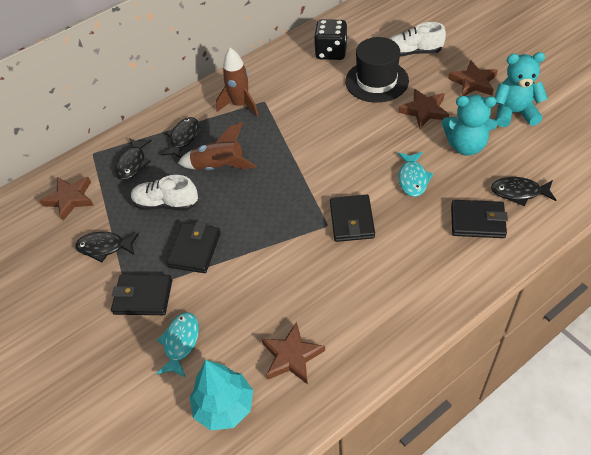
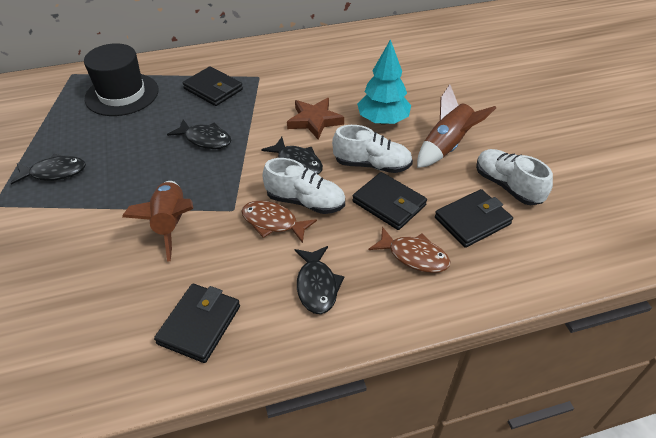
black dice: [314,19,348,60] = 1 -> none = 0
brown fish: none = 0 -> [241,200,317,243] [368,227,450,273] = 2
brown star: [39,177,94,221] [262,322,325,384] [399,89,449,128] [448,60,498,96] = 4 -> [287,98,344,140] = 1
turquoise fish: [156,312,199,378] [398,152,434,197] = 2 -> none = 0
turquoise teddy bear: [442,95,497,156] [494,52,548,127] = 2 -> none = 0
white shoe: [131,175,198,211] [389,22,446,57] = 2 -> [262,158,345,214] [332,125,413,173] [476,149,553,205] = 3

